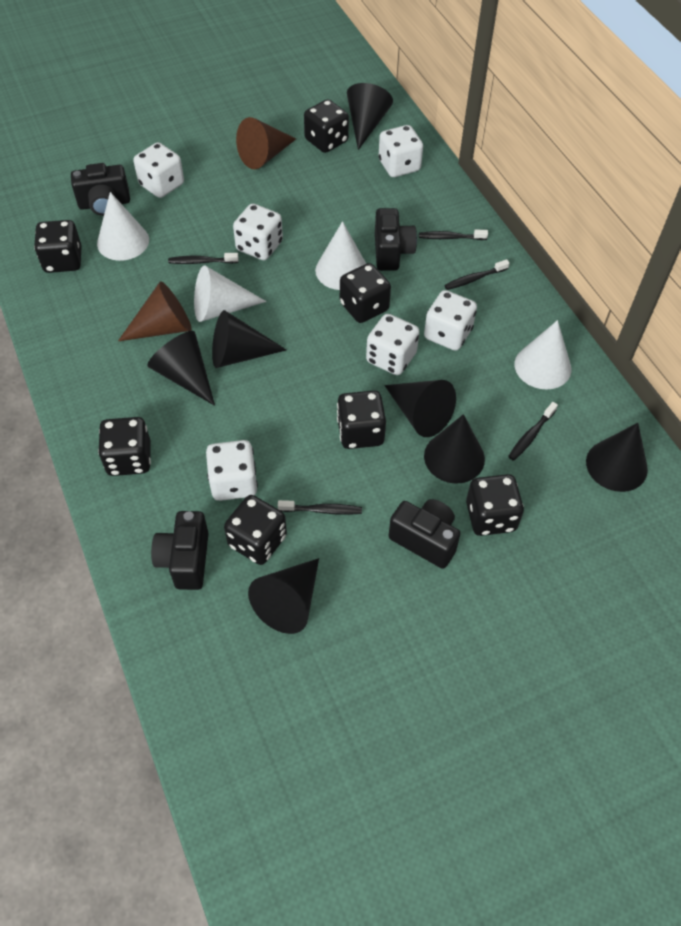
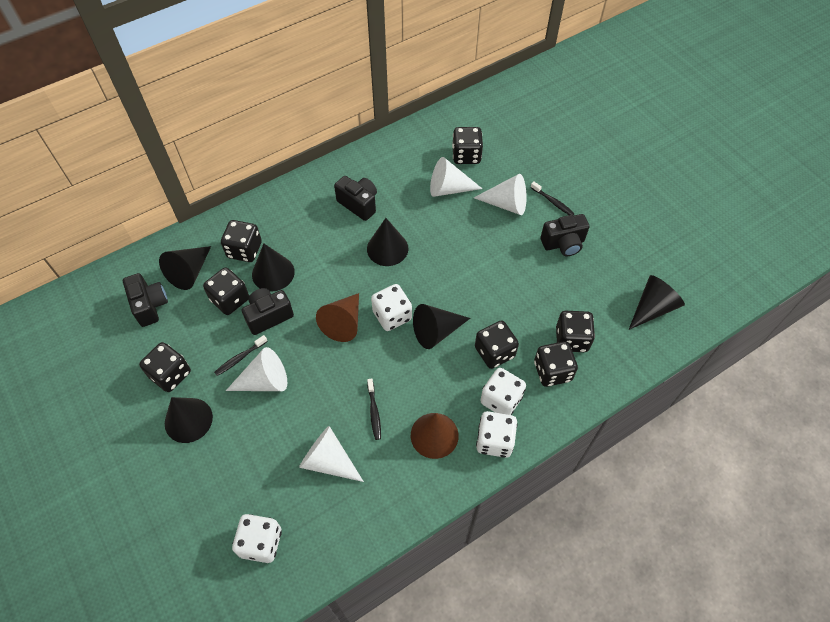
black cone: [147,331,215,406] [212,310,286,368] [248,558,319,634] [347,83,393,150] [384,380,456,437] [424,414,485,484] [586,423,648,492] = 7 -> [159,246,211,290] [165,397,213,443] [252,244,295,292] [367,218,408,266] [413,304,470,349] [629,275,685,330] = 6
black toothbrush: [168,253,239,264] [278,500,362,515] [419,230,488,240] [444,259,510,290] [508,402,558,461] = 5 -> [214,335,268,376] [367,379,381,440] [530,182,575,215] = 3
white dice: [133,142,184,198] [206,440,258,501] [233,203,283,260] [366,314,420,375] [379,125,423,177] [424,290,477,351] = 6 -> [232,514,282,563] [371,284,412,331] [476,411,518,458] [480,368,526,415] = 4

